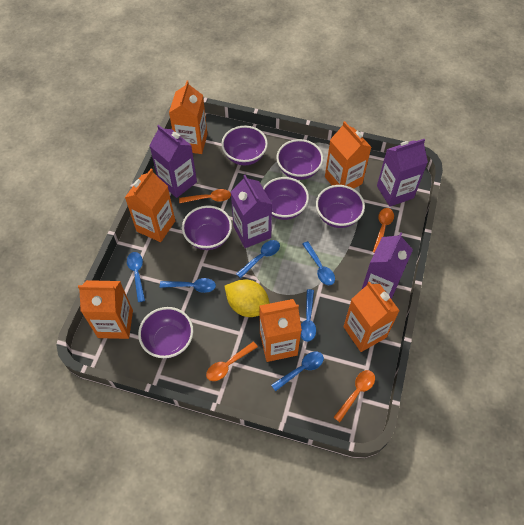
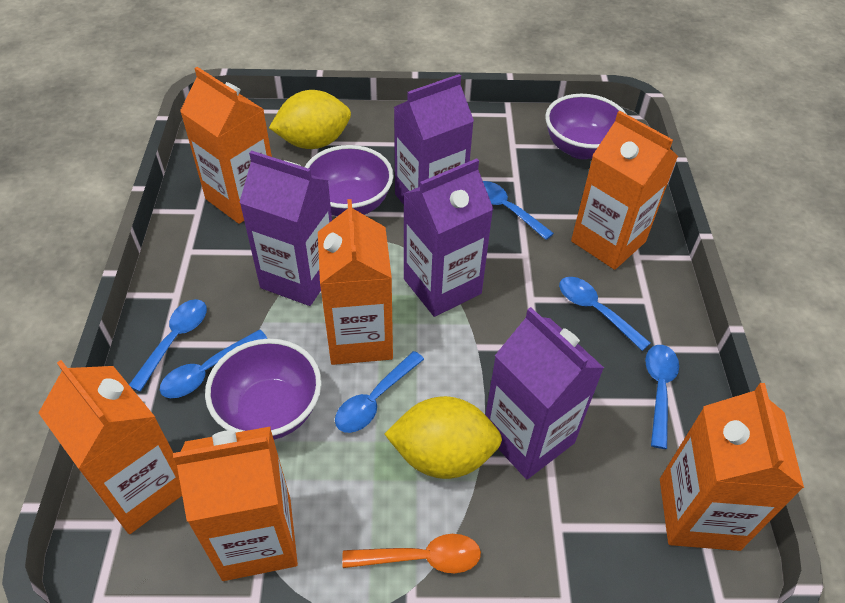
orange spoon: [179,189,231,203] [206,342,258,381] [333,370,375,422] [373,208,394,253] = 4 -> [342,534,481,573] = 1
purple bowl: [138,307,193,358] [182,206,232,250] [221,126,268,165] [263,177,309,220] [276,139,323,180] [316,185,365,228] = 6 -> [205,339,322,440] [305,145,394,216] [545,94,626,159] = 3
yellow lemon: [225,280,270,317] = 1 -> [269,90,351,149] [385,396,502,479] = 2

